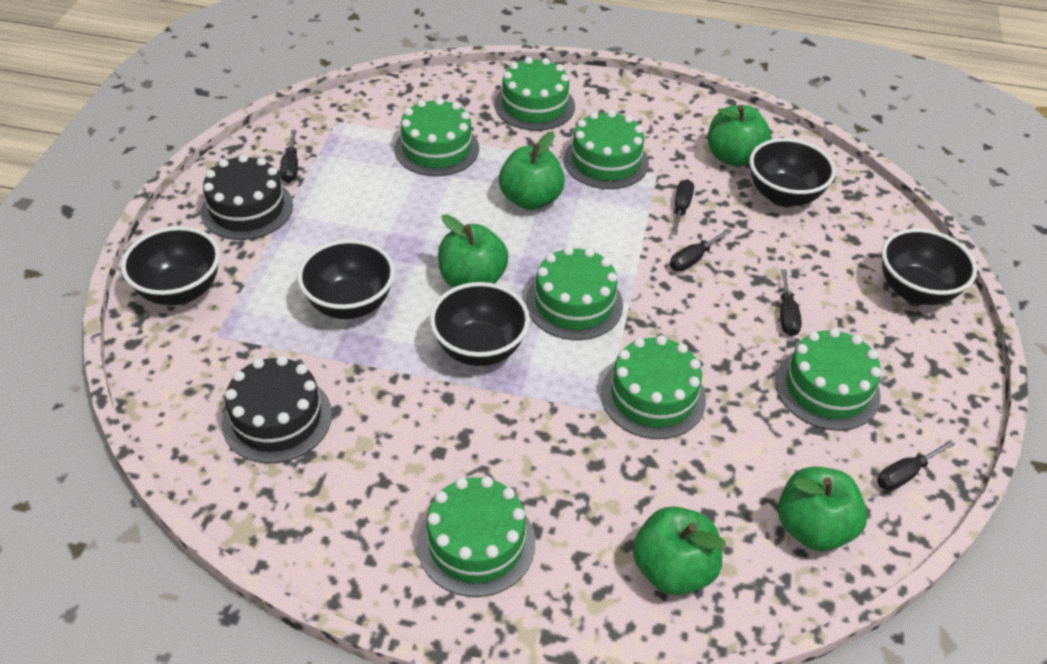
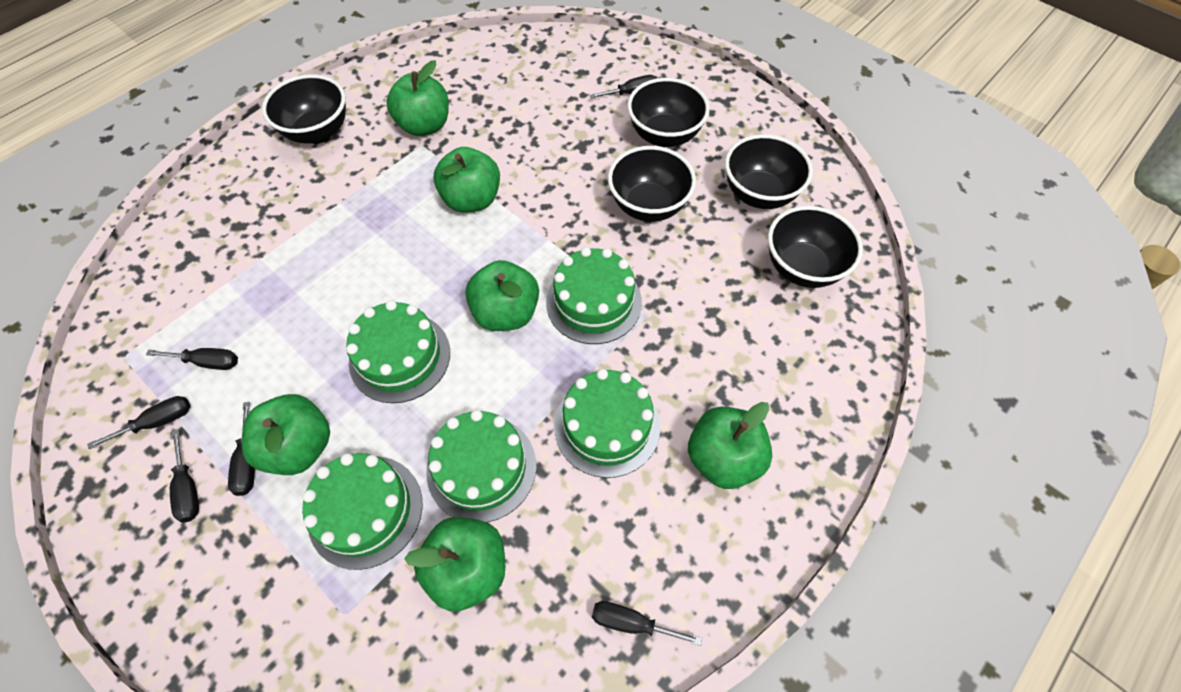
black cake: [201,155,293,240] [222,356,332,463] = 2 -> none = 0
black screwdriver: [280,130,298,183] [669,229,732,271] [671,179,694,235] [780,269,802,336] [877,440,955,491] = 5 -> [87,396,190,449] [146,348,238,370] [170,430,199,523] [228,402,255,496] [590,75,657,99] [592,601,702,646] = 6
green apple: [438,214,509,288] [499,131,565,210] [633,506,726,595] [708,105,771,167] [778,466,867,551] = 5 -> [241,394,330,475] [386,60,449,136] [404,517,505,611] [434,147,500,212] [465,260,539,331] [688,402,772,489] = 6
green cake: [394,98,479,176] [417,476,535,597] [495,57,575,131] [526,246,623,340] [564,110,649,189] [601,335,706,439] [775,328,881,431] = 7 -> [302,453,423,570] [346,300,450,403] [426,410,536,522] [546,247,642,344] [554,369,660,478] = 5

